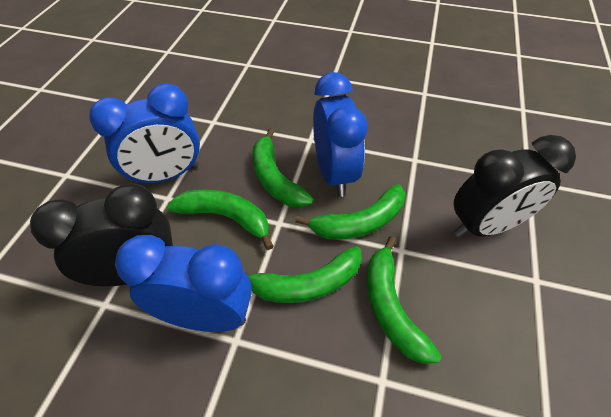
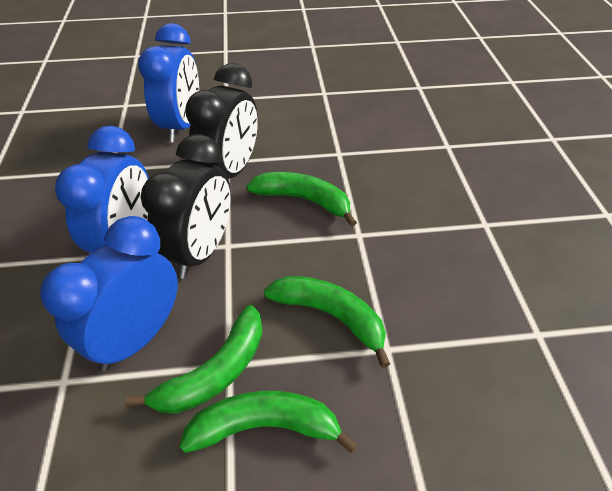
green banana: [167,189,274,250] [246,246,362,303] [252,128,313,208] [295,184,405,240] [367,236,442,364] = 5 -> [125,305,263,414] [179,391,358,453] [246,172,357,227] [264,276,390,368] = 4

